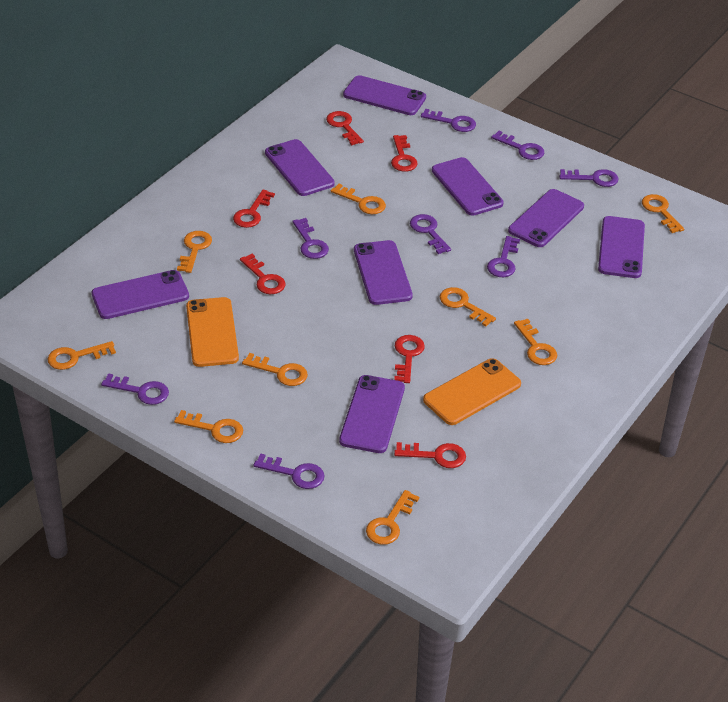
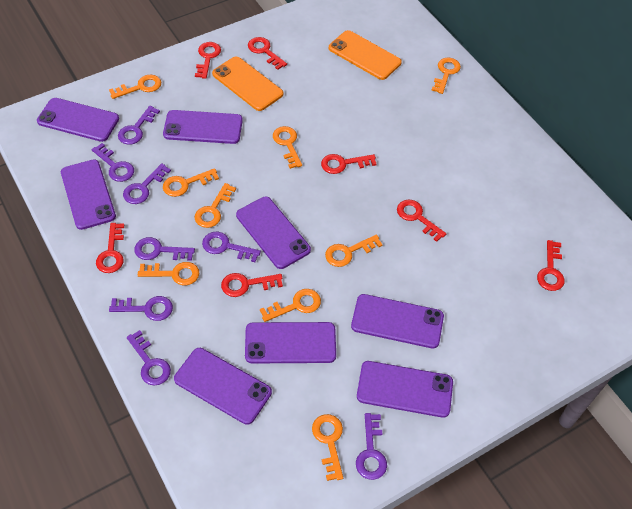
red key: [233,189,275,228] [240,254,286,294] [326,111,364,145] [391,135,418,172] [394,335,425,383] [394,442,466,468] = 6 -> [96,223,124,273] [195,42,221,79] [221,273,283,297] [248,37,287,70] [321,154,377,174] [397,200,446,242] [537,240,565,291] = 7

